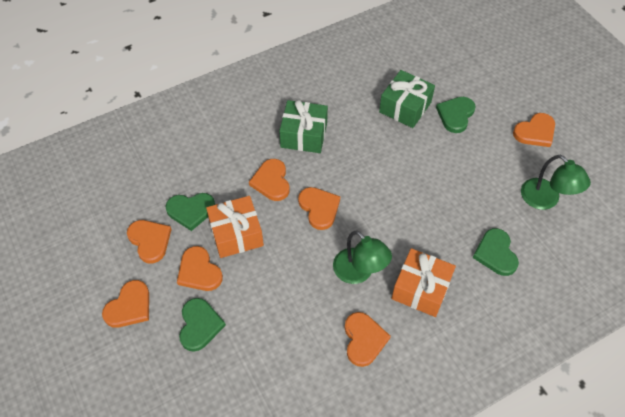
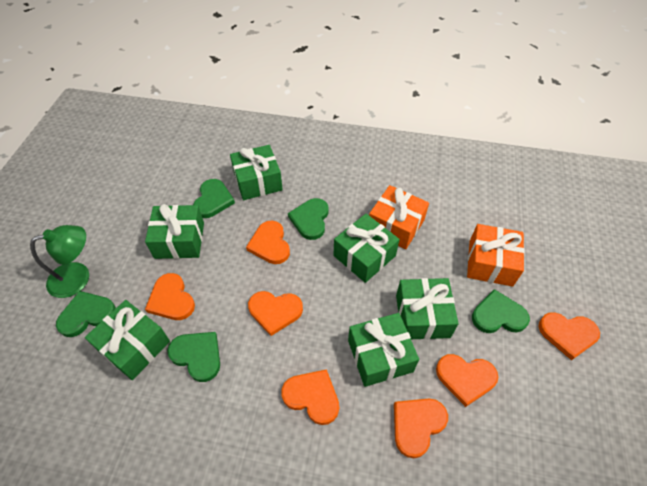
green gift: [279,100,328,153] [379,70,435,128] = 2 -> [85,300,170,380] [145,204,204,259] [230,145,283,200] [334,214,400,283] [348,313,419,387] [396,278,459,340] = 6
green heart: [165,193,215,231] [179,298,226,352] [436,97,476,133] [473,228,519,276] = 4 -> [56,291,116,337] [167,332,220,382] [193,179,235,218] [288,198,329,240] [472,289,530,333] = 5
green lamp: [333,230,392,284] [521,155,591,210] = 2 -> [30,225,89,298] = 1

